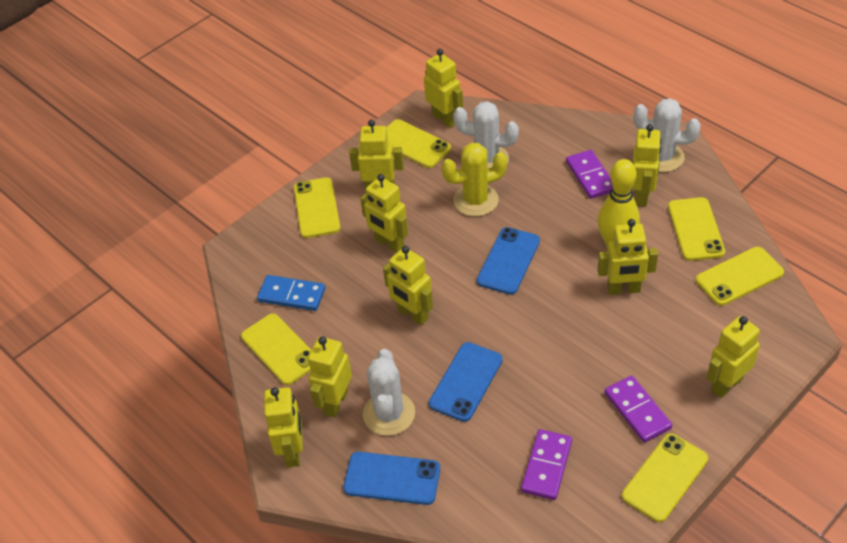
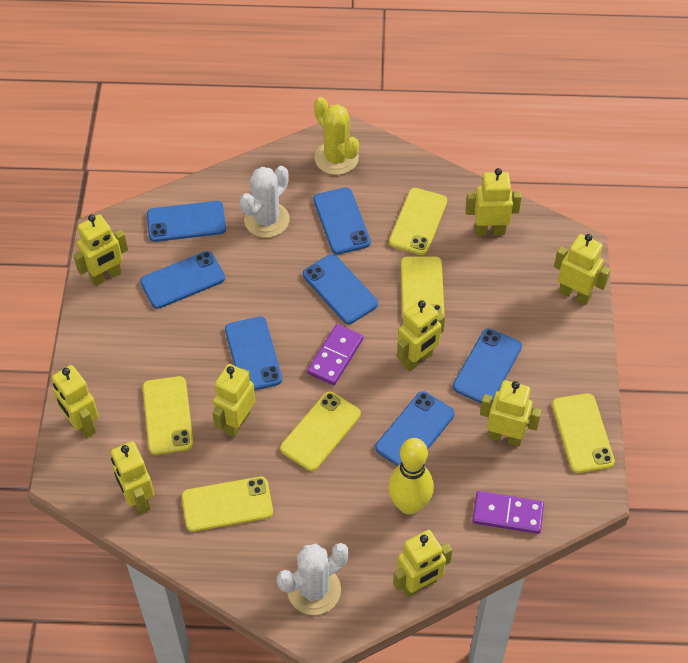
blue domino: [257,275,325,311] = 1 -> none = 0
blue phone: [343,452,440,505] [429,342,503,422] [477,227,540,295] = 3 -> [140,251,225,309] [147,201,226,242] [225,317,282,391] [303,254,378,324] [313,187,371,254] [375,391,455,466] [453,328,522,404] = 7
purple domino: [521,429,572,500] [566,150,612,199] [604,375,672,443] = 3 -> [307,324,363,385] [472,491,544,534] = 2
white cactus: [363,349,415,436] [453,101,519,169] [633,98,701,172] = 3 -> [240,166,290,238] [277,543,349,615] = 2

